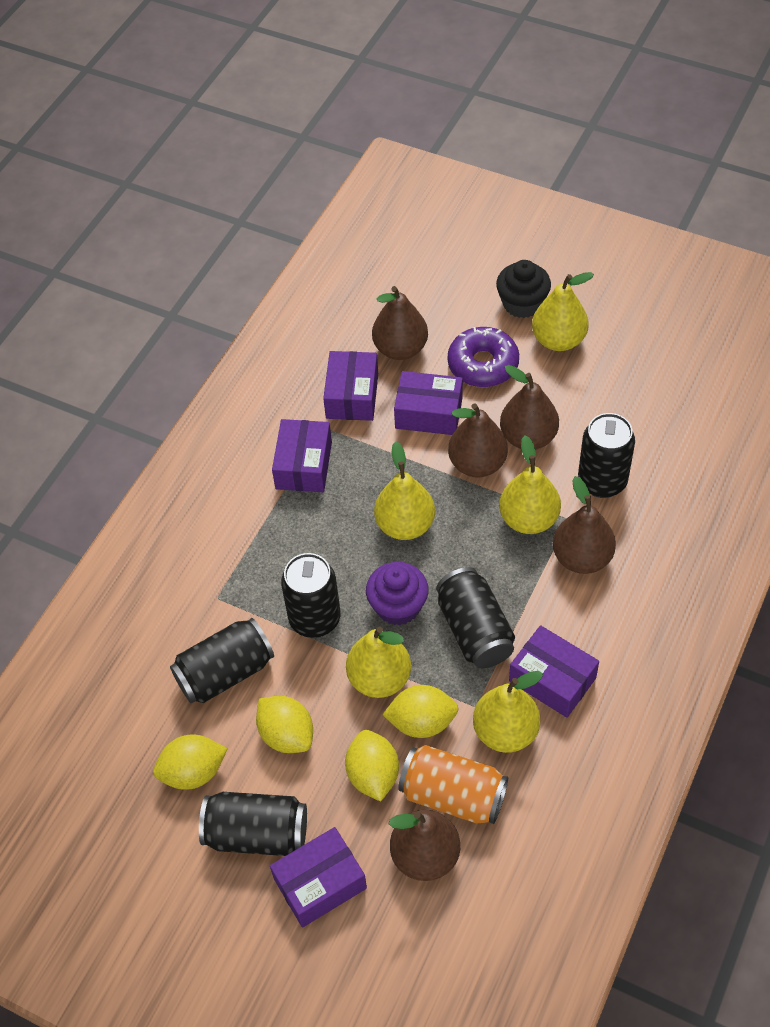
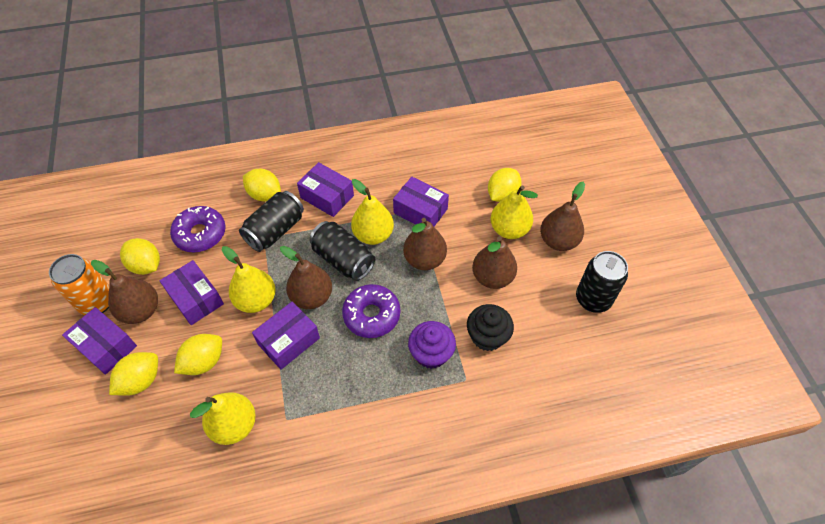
black can: [170,618,274,703] [199,792,307,856] [281,553,340,638] [436,567,515,668] [578,413,635,498] = 5 -> [239,191,304,252] [309,221,375,281] [576,251,628,313] = 3
purple donut: [448,327,519,387] = 1 -> [170,206,226,252] [342,284,400,338] = 2
yellow lemon: [153,735,227,790] [256,696,313,753] [345,730,399,802] [382,685,459,738] = 4 -> [109,352,158,396] [120,238,160,275] [174,334,222,375] [243,169,281,201] [488,168,522,202] = 5
yellow pear: [346,627,411,698] [374,442,435,540] [473,671,543,753] [499,436,561,534] [532,272,594,351] = 5 -> [190,392,256,445] [222,246,276,313] [351,179,394,245] [491,185,538,239] = 4

